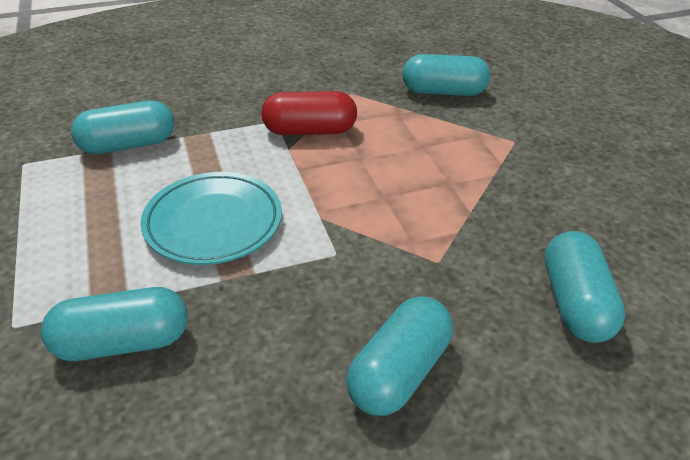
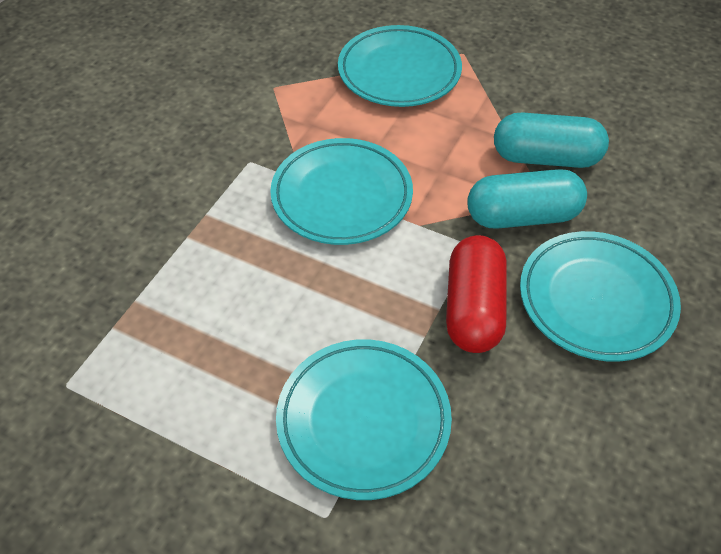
turquoise capsule: [41,287,188,361] [71,100,174,154] [346,296,453,416] [402,54,490,96] [545,231,626,343] = 5 -> [467,169,587,229] [494,112,609,168] = 2
turquoise plate: [140,172,282,265] = 1 -> [270,138,413,245] [276,339,452,500] [338,25,462,107] [520,231,681,362] = 4

